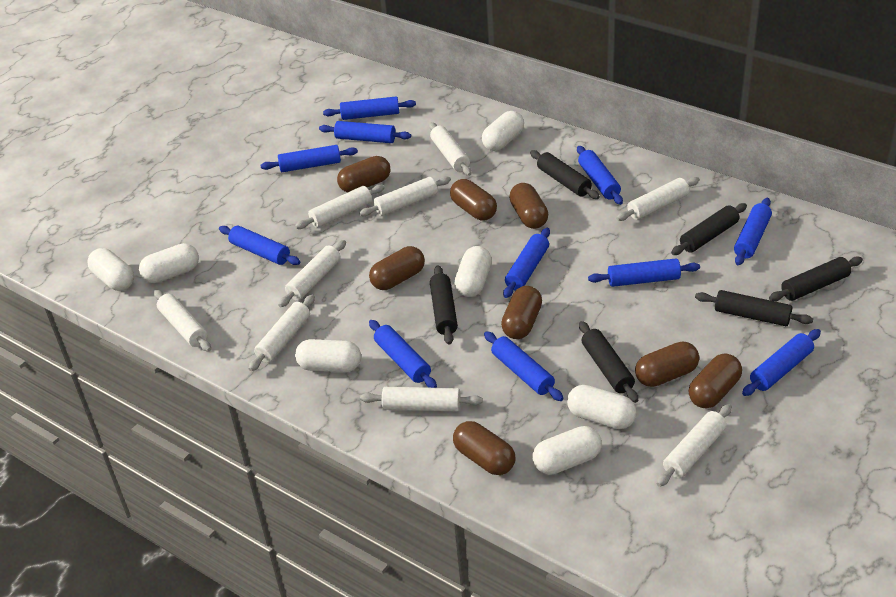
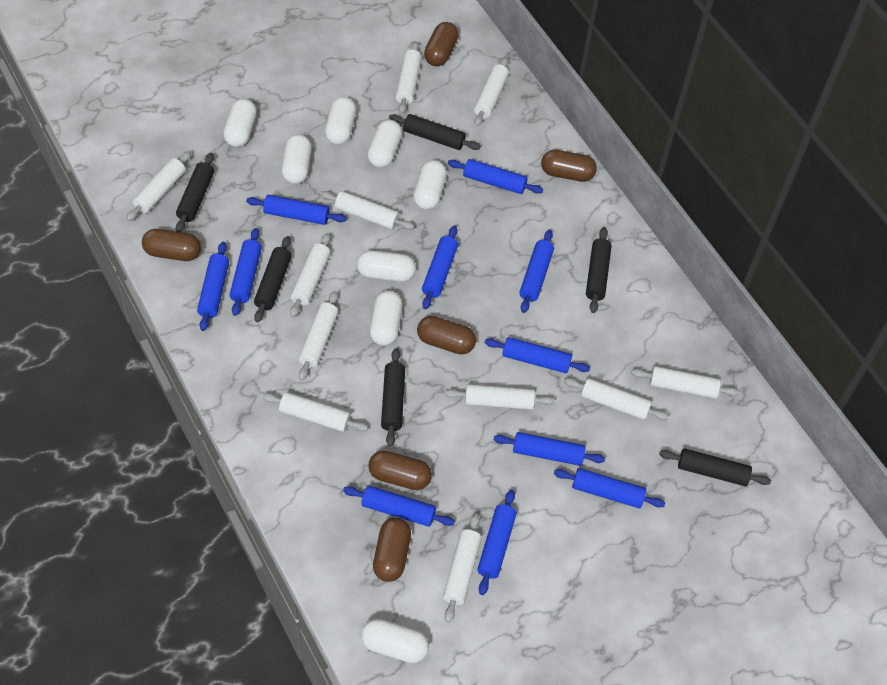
brown capsule: [337,156,390,192] [369,246,425,290] [450,179,497,220] [453,421,515,475] [501,286,542,339] [509,183,548,229] [635,342,699,387] [689,353,742,409] = 8 -> [142,229,201,261] [368,450,432,490] [373,518,411,582] [417,316,476,355] [424,22,459,66] [541,150,597,182] = 6
white capsule: [87,248,134,291] [139,243,199,283] [295,339,361,372] [454,246,492,297] [482,111,524,151] [533,426,602,475] [567,385,637,429] = 7 -> [223,99,257,147] [281,134,312,184] [325,97,356,145] [357,250,416,282] [361,619,429,663] [367,120,402,168] [370,291,403,346] [413,160,447,210] = 8
white rolling pin: [154,290,211,352] [249,295,315,371] [278,240,346,307] [295,184,385,229] [359,176,451,217] [360,387,483,411] [429,122,472,176] [616,177,700,221] [657,404,732,487] = 9 -> [127,151,191,221] [262,392,368,432] [290,233,331,317] [299,291,338,381] [320,191,415,230] [396,41,422,114] [443,514,482,623] [445,384,555,410] [474,57,509,126] [564,378,669,420] [631,366,740,399] = 11

